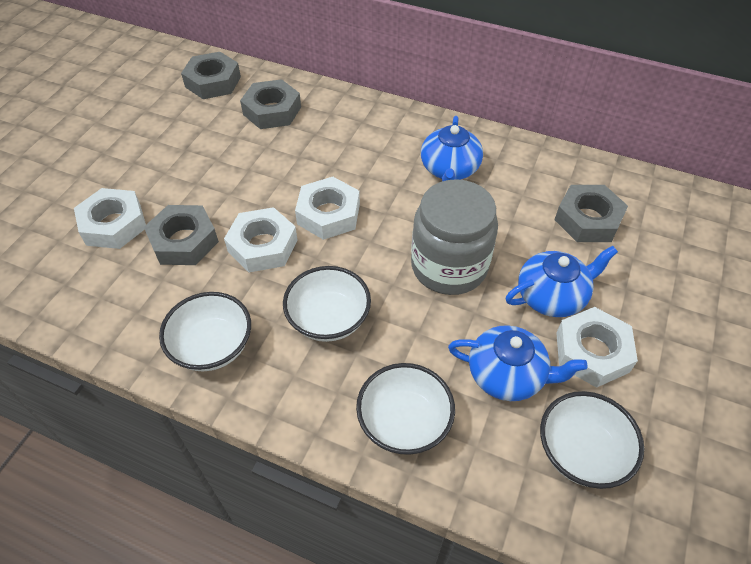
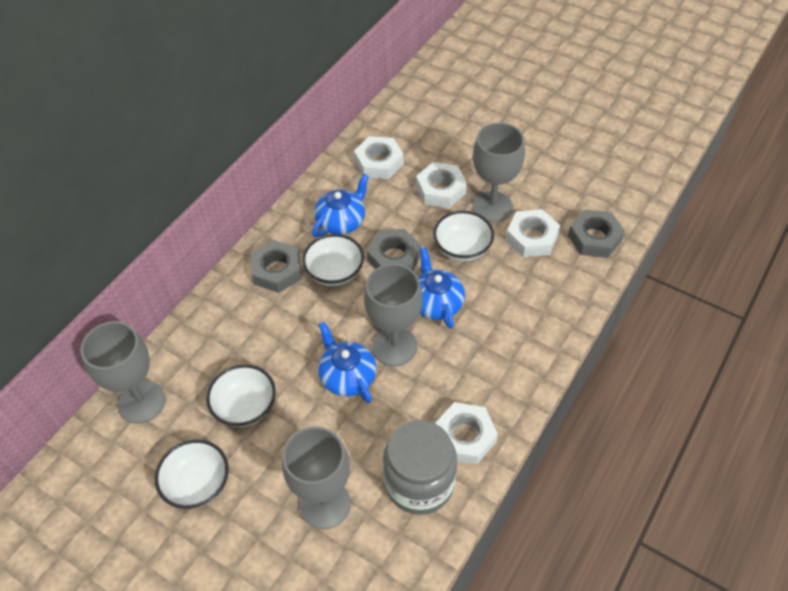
grey goblet: none = 0 -> [81,321,166,424] [282,427,351,529] [364,264,423,366] [473,123,525,222] = 4
grey nut: [144,205,219,265] [181,52,241,99] [240,79,301,129] [554,185,628,242] = 4 -> [251,240,302,293] [367,229,421,271] [568,209,625,258] = 3

